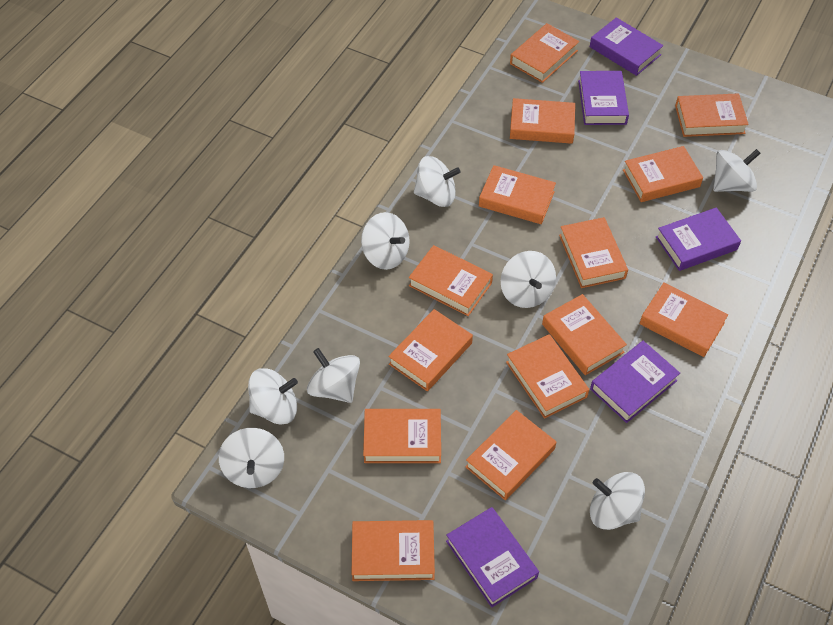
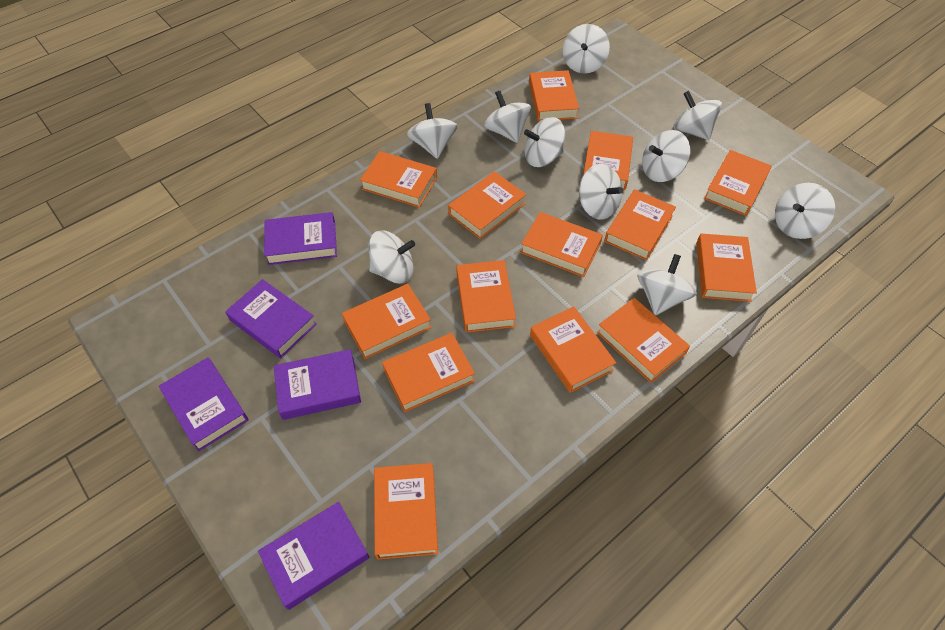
white spinning top: [219,428,284,488] [248,368,298,425] [307,348,360,403] [361,212,410,270] [414,156,461,207] [501,251,556,308] [590,472,645,530] [713,149,761,192] = 8 -> [368,231,415,284] [407,103,457,159] [484,91,531,143] [524,117,565,167] [563,24,610,74] [579,164,623,220] [638,254,697,315] [642,130,690,182] [673,91,722,140] [775,183,835,239] = 10

